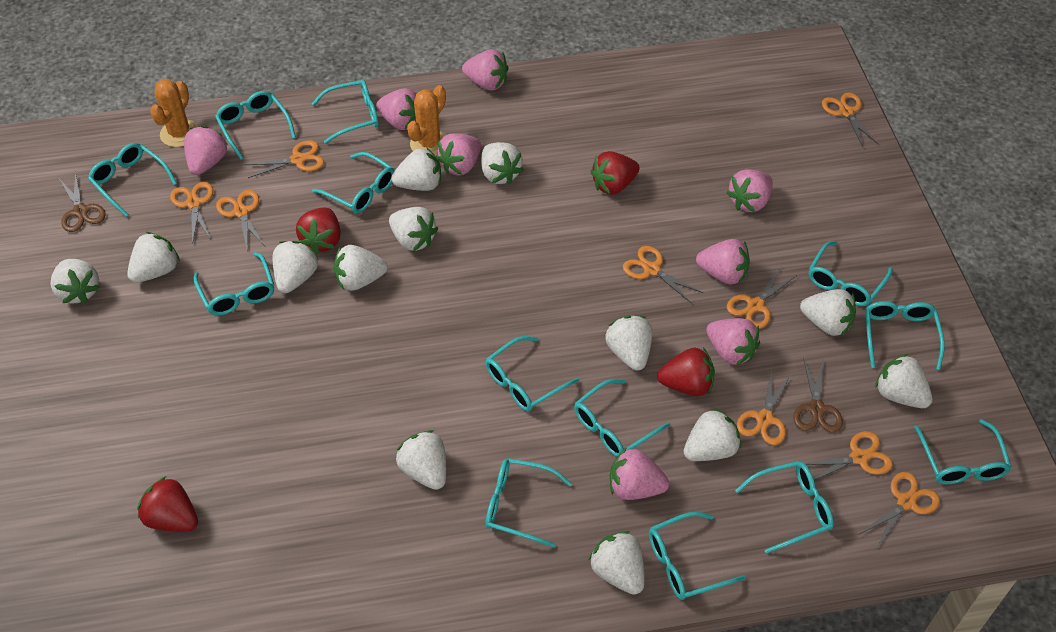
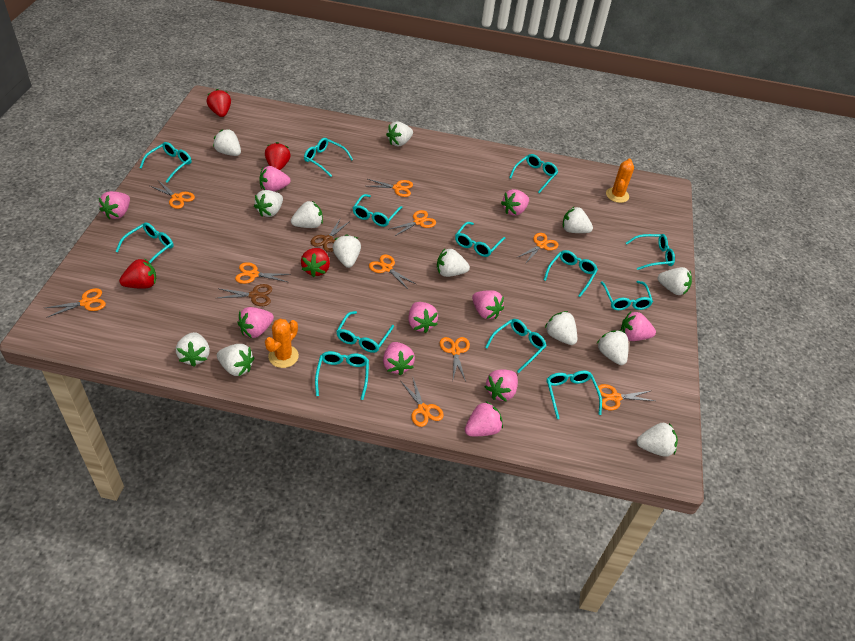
orange scissors: [170,182,213,244] [216,190,265,252] [245,140,324,178] [623,246,703,304] [727,267,797,329] [737,370,791,445] [805,431,893,480] [822,92,879,147] [860,472,940,548] = 9 -> [45,288,106,318] [150,180,195,209] [235,262,290,284] [368,179,413,197] [369,254,416,289] [390,210,436,237] [401,376,444,427] [440,337,470,382] [516,233,558,264] [598,384,655,410] = 10
pink strawberry: [184,126,228,175] [376,88,418,130] [436,133,481,175] [462,49,509,91] [610,447,669,500] [696,239,750,285] [706,318,760,366] [726,169,773,212] = 8 -> [99,191,130,219] [237,307,274,338] [259,166,291,192] [383,342,415,376] [408,302,438,333] [465,401,503,436] [472,290,504,319] [485,369,518,402] [501,189,529,216] [621,312,656,341] = 10

